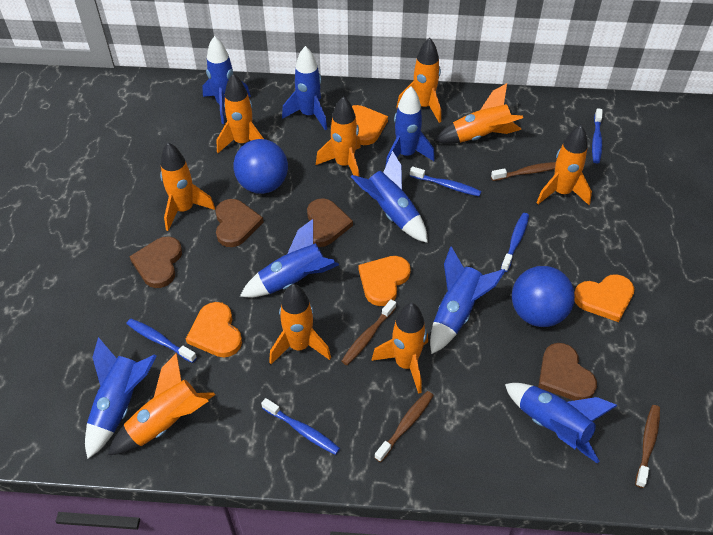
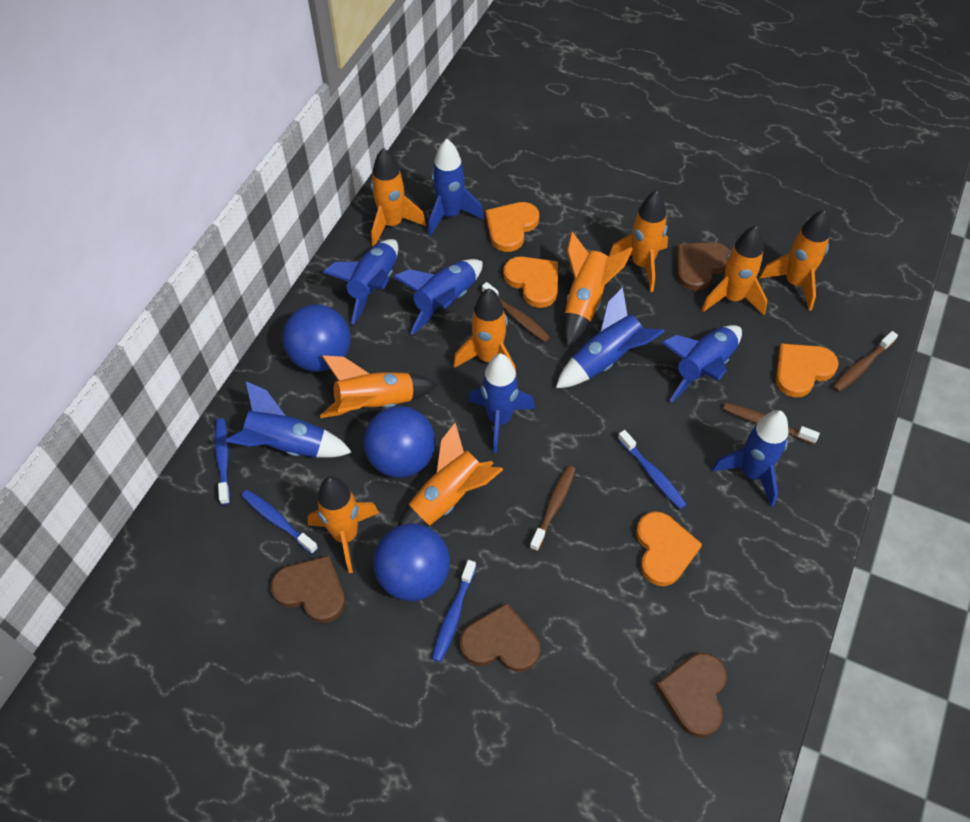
blue ball: [234,139,288,194] [512,266,575,327] = 2 -> [283,304,351,372] [363,406,435,478] [373,523,450,601] = 3
blue toothbrush: [127,319,197,363] [261,398,340,455] [410,166,482,197] [501,213,529,272] [592,108,603,163] = 5 -> [215,418,230,505] [241,490,318,554] [432,560,476,662] [618,430,687,510] = 4

